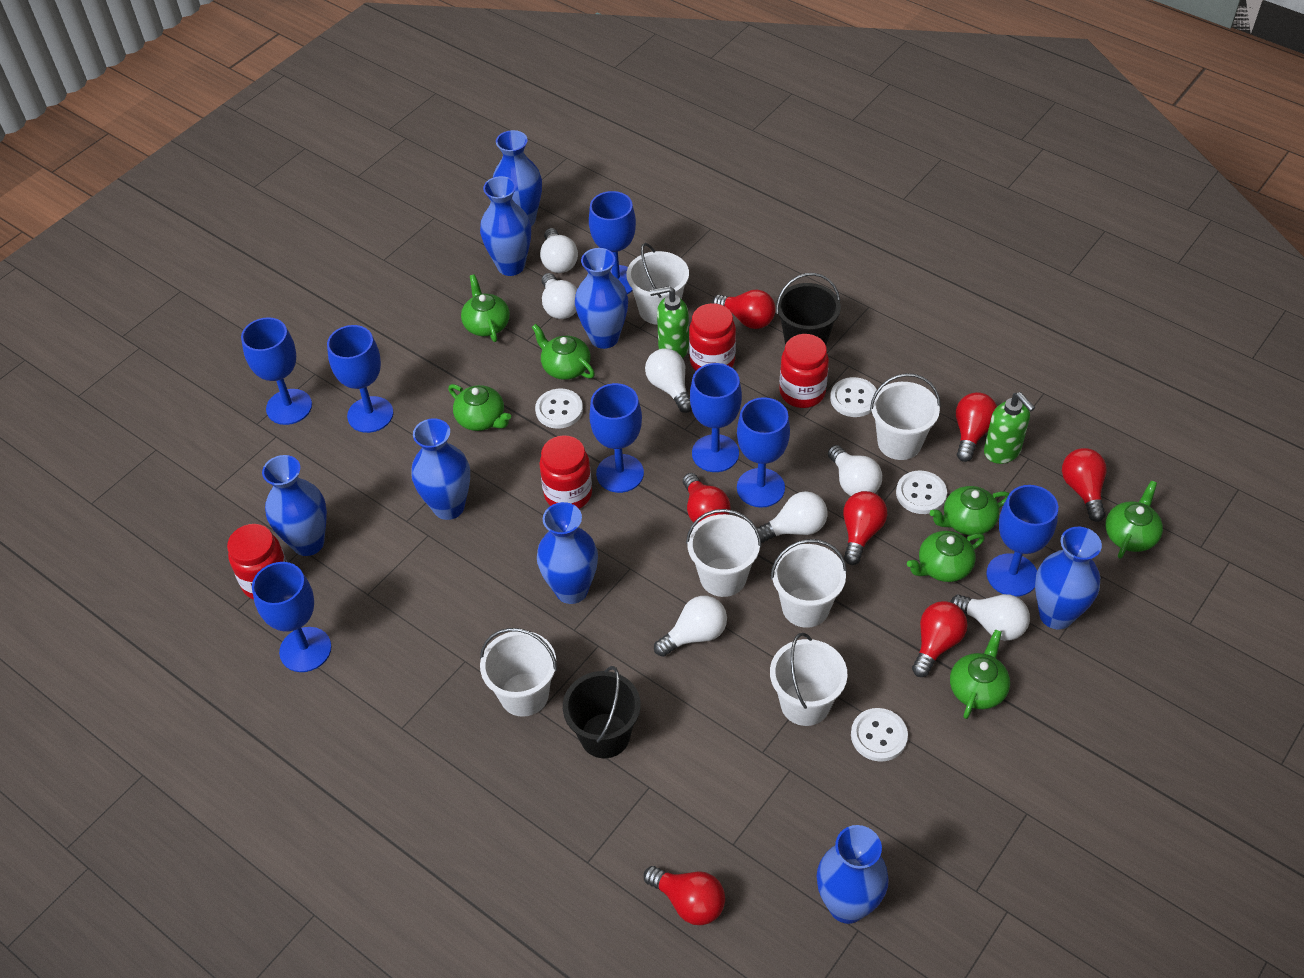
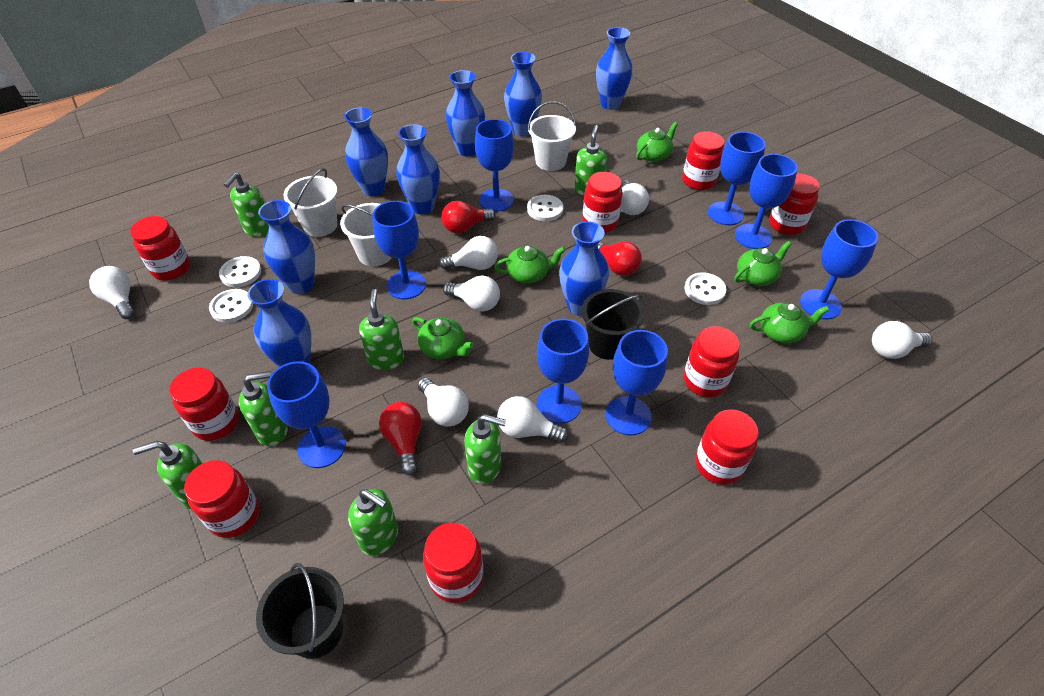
green soap dispenser: [650,286,689,358] [984,392,1035,464] = 2 -> [133,441,203,509] [224,172,269,237] [239,371,288,446] [348,489,398,556] [359,289,404,370] [464,414,506,484] [574,125,607,196] = 7
green teapot: [448,384,511,431] [461,274,510,342] [532,324,595,380] [907,531,985,582] [930,486,1010,535] [950,630,1010,719] [1105,481,1163,559] = 7 -> [412,317,474,359] [494,246,565,283] [636,122,678,162] [734,241,792,286] [750,303,829,343] = 5
red jar: [227,524,287,600] [540,435,592,509] [689,303,736,371] [779,334,829,408] = 4 -> [130,216,190,280] [170,368,239,441] [184,460,259,538] [423,523,484,603] [582,172,623,233] [682,131,725,190] [684,326,740,397] [695,409,759,485] [769,173,820,235] = 9
red light bulb: [644,866,725,925] [683,473,731,523] [712,290,776,329] [843,491,887,565] [912,601,968,677] [956,392,997,462] [1062,448,1107,522] = 7 -> [379,402,422,475] [442,201,495,234] [598,241,642,276] = 3
white bucket: [480,628,557,717] [626,243,689,325] [686,509,761,597] [770,633,847,726] [771,539,847,628] [870,373,941,460] = 6 -> [283,168,337,237] [340,203,392,266] [528,101,576,171] = 3

